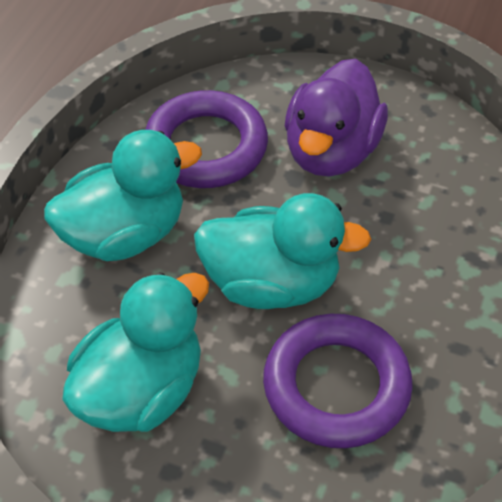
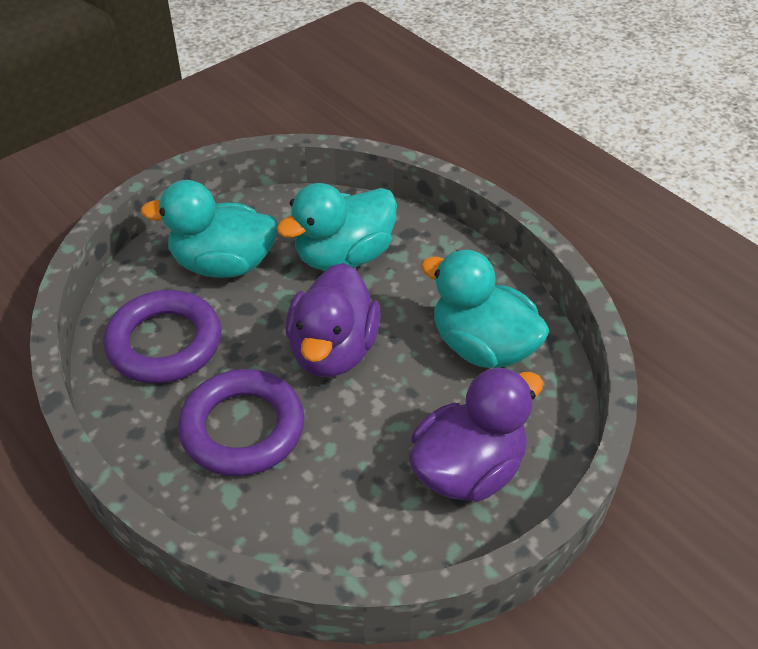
purple duck: [285,59,388,177] = 1 -> [286,263,381,377] [409,367,543,502] = 2

